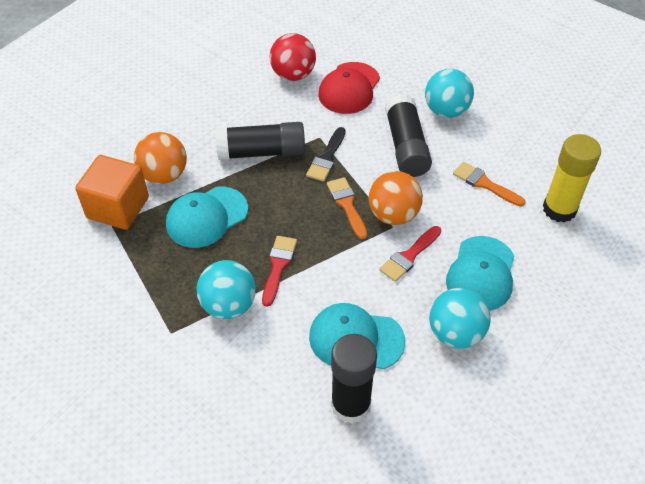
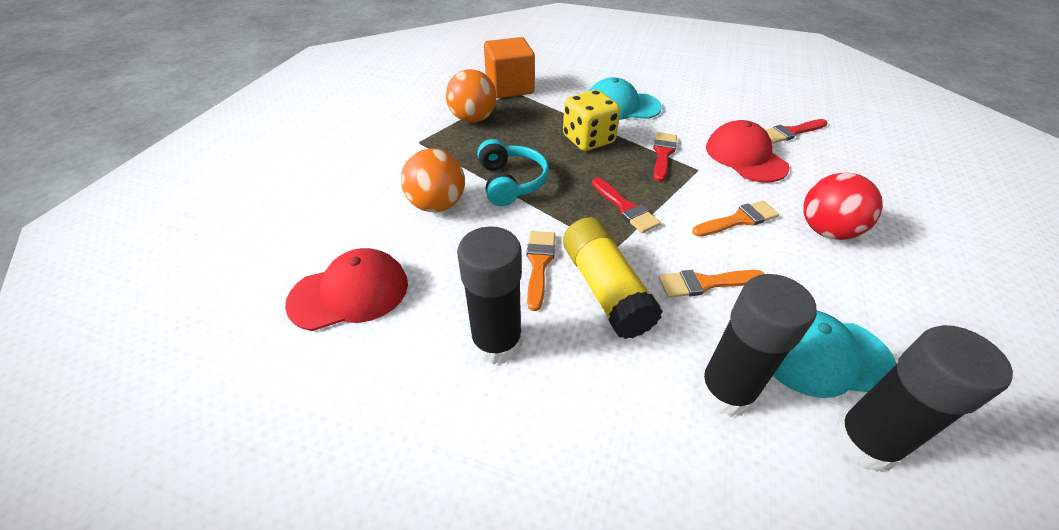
black brush: [306,127,346,182] = 1 -> none = 0
orange brush: [327,177,367,240] [453,162,525,207] = 2 -> [526,231,555,311] [659,270,764,298] [692,200,779,237] = 3
red brush: [262,236,297,307] [379,226,441,282] = 2 -> [592,177,661,233] [653,132,677,182] [766,119,827,143] = 3
red cap: [318,62,380,114] = 1 -> [285,248,408,331] [706,120,790,182] = 2
turquoise ball: [197,260,256,319] [425,69,474,118] [429,288,491,349] = 3 -> none = 0
turquoise cap: [166,186,248,248] [309,303,405,369] [446,236,514,311] = 3 -> [589,77,662,120] [773,310,897,398] = 2
turquoise headphones: none = 0 -> [477,139,549,206] = 1
yellow dice: none = 0 -> [563,90,620,151] = 1

